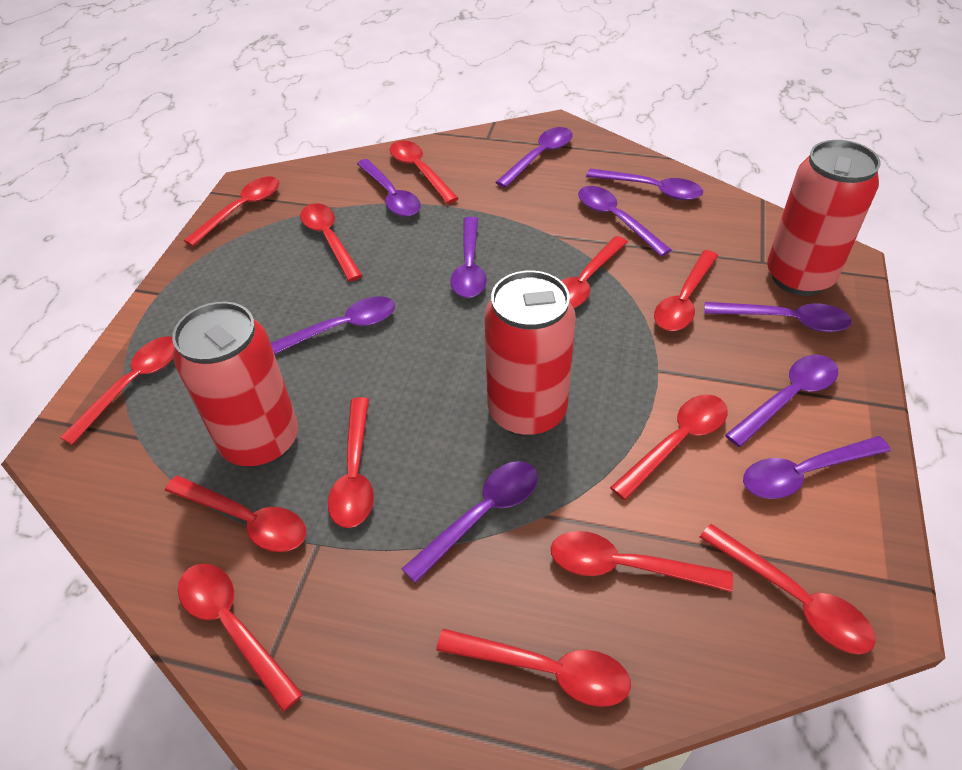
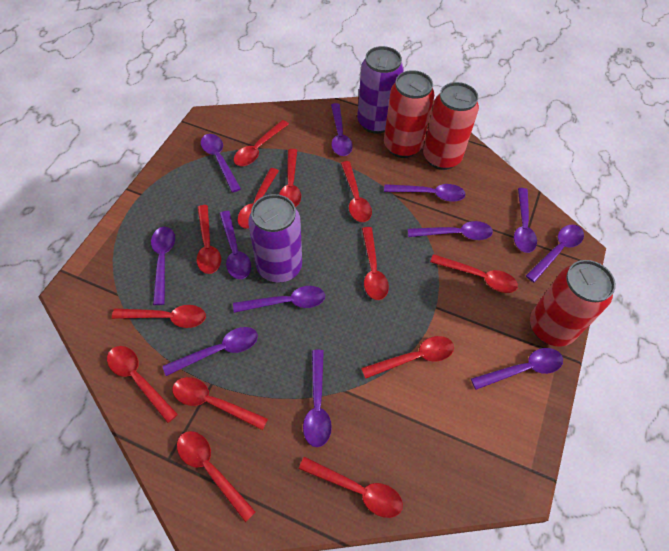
purple can: none = 0 -> [248,194,302,283] [357,46,404,134] = 2
purple spoon: [271,296,395,355] [357,159,421,217] [402,461,538,583] [450,217,487,298] [496,127,573,188] [578,186,672,257] [586,168,703,200] [704,302,852,332] [725,355,838,447] [743,436,891,499] = 10 -> [151,227,175,305] [163,327,258,376] [201,134,241,193] [219,211,251,279] [233,286,325,313] [303,350,332,447] [331,103,353,156] [384,184,466,202] [408,221,493,240] [471,348,563,390] [514,188,537,253] [526,225,584,282] = 12

